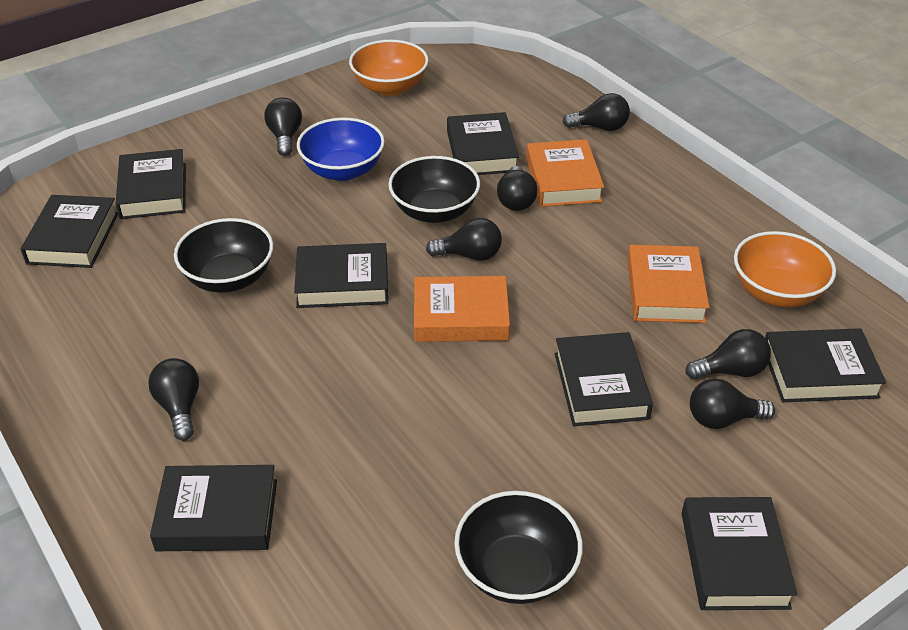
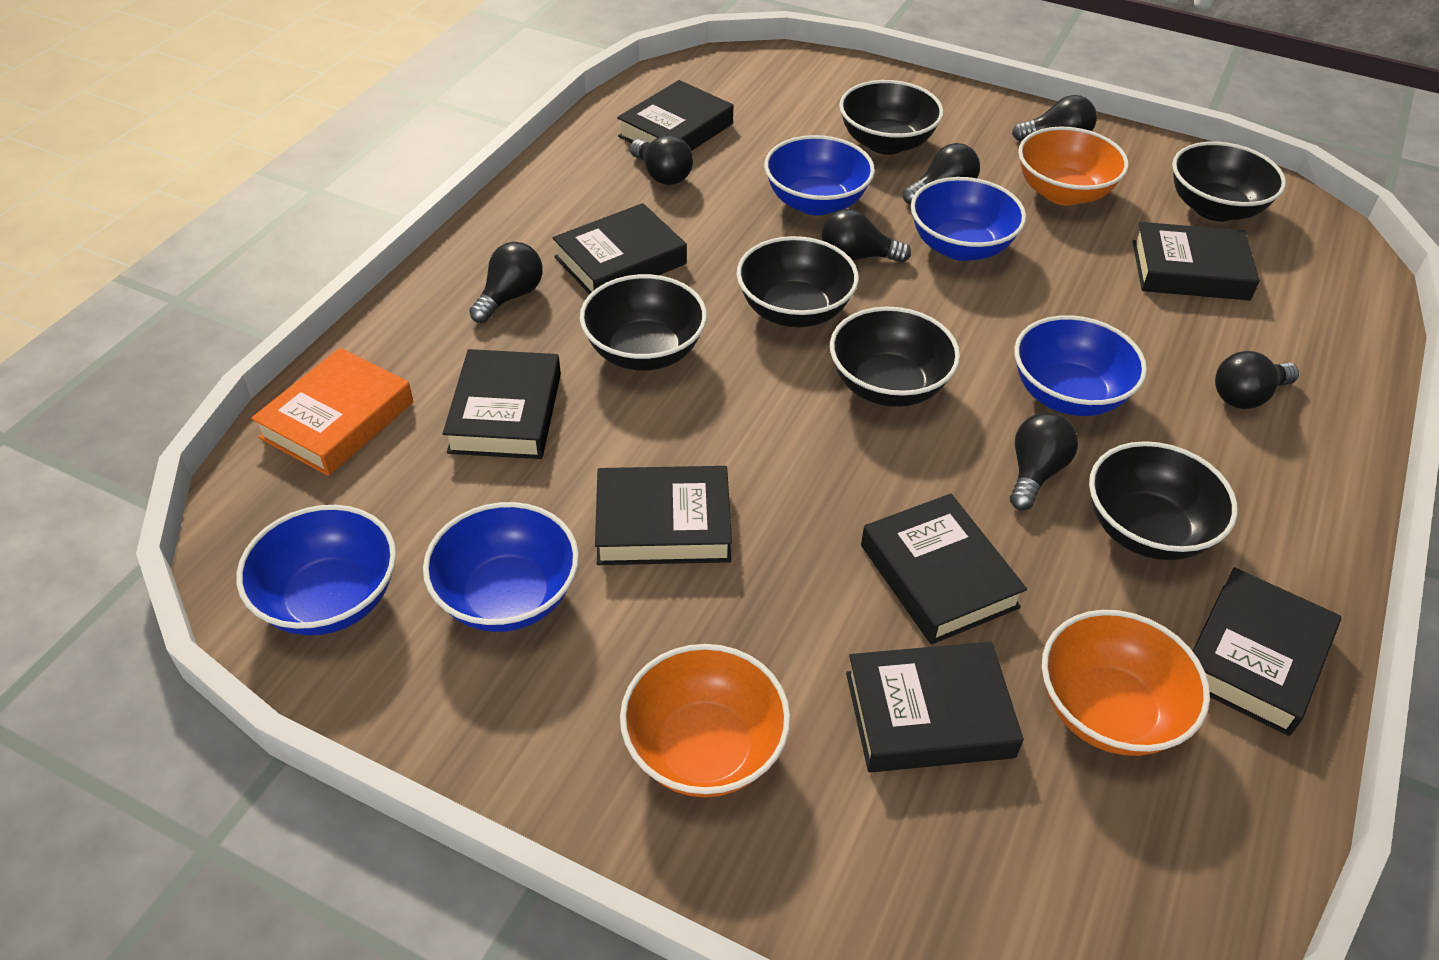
black bowl: [174,218,273,293] [388,156,480,223] [454,491,583,604] = 3 -> [580,274,707,371] [737,236,859,327] [830,307,960,407] [839,80,944,155] [1089,441,1238,560] [1172,142,1286,221] = 6
blue bowl: [297,118,385,181] = 1 -> [237,505,396,636] [423,502,579,632] [764,135,875,216] [911,177,1026,261] [1014,315,1147,416] = 5
orange book: [414,276,510,342] [526,139,604,207] [627,245,709,323] = 3 -> [251,348,413,476] = 1
orange bowl: [349,40,429,96] [734,231,836,307] = 2 -> [620,644,790,797] [1018,127,1129,206] [1042,610,1210,756] = 3

